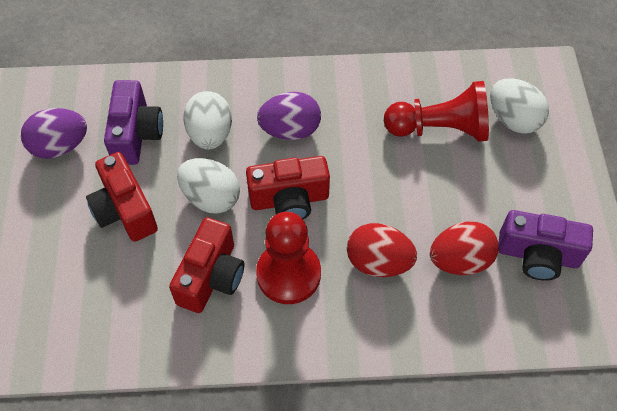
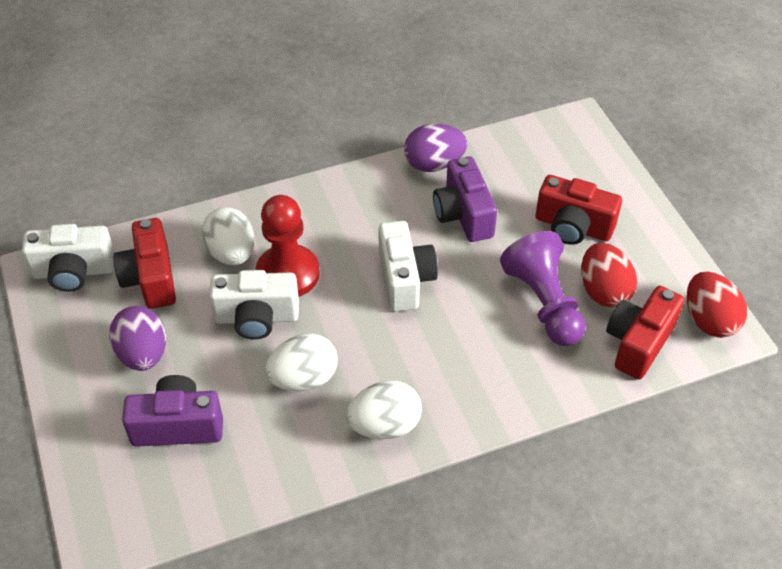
purple pawn: none = 0 -> [500,231,585,346] = 1
red pawn: [256,212,321,304] [384,81,489,142] = 2 -> [256,195,320,297] = 1
white camera: none = 0 -> [22,224,115,292] [209,270,299,340] [378,221,438,312] = 3

